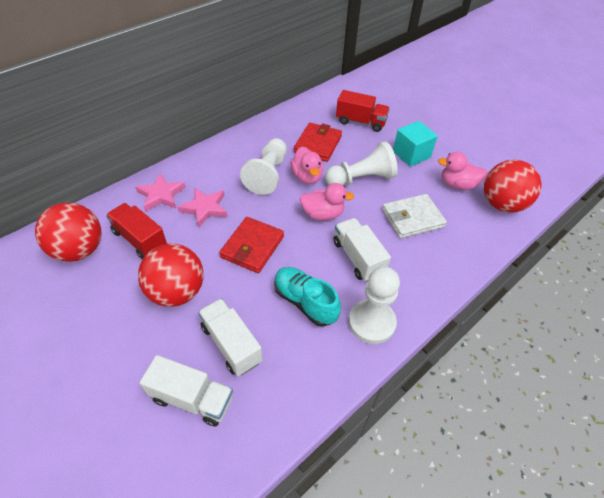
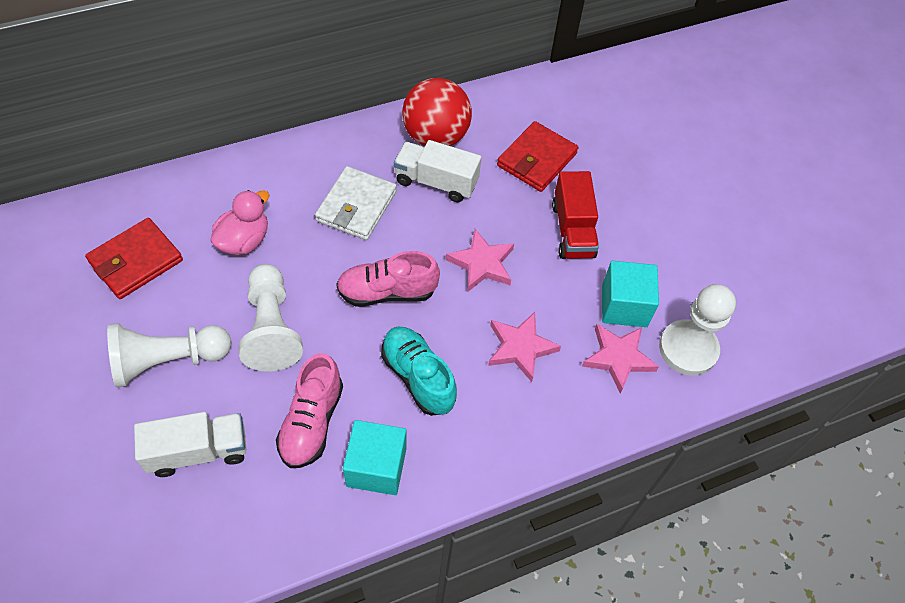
pink duck: [290,147,323,184] [300,183,355,220] [438,152,488,190] = 3 -> [210,190,270,255] = 1
pink shoe: none = 0 -> [276,353,343,468] [336,251,440,307] = 2
pink star: [135,173,186,212] [178,187,227,228] = 2 -> [446,229,514,292] [488,312,561,382] [582,324,659,393] = 3
red ball: [35,203,101,262] [138,244,204,307] [484,160,542,213] = 3 -> [402,78,472,147] = 1
red truck: [106,203,167,259] [336,90,390,132] = 2 -> [552,171,599,259] = 1
turquoise cube: [393,121,438,167] = 1 -> [343,420,407,495] [602,261,659,327] = 2
white truck: [140,355,233,426] [198,298,263,376] [333,218,391,282] = 3 -> [134,412,246,477] [394,140,481,202] = 2

